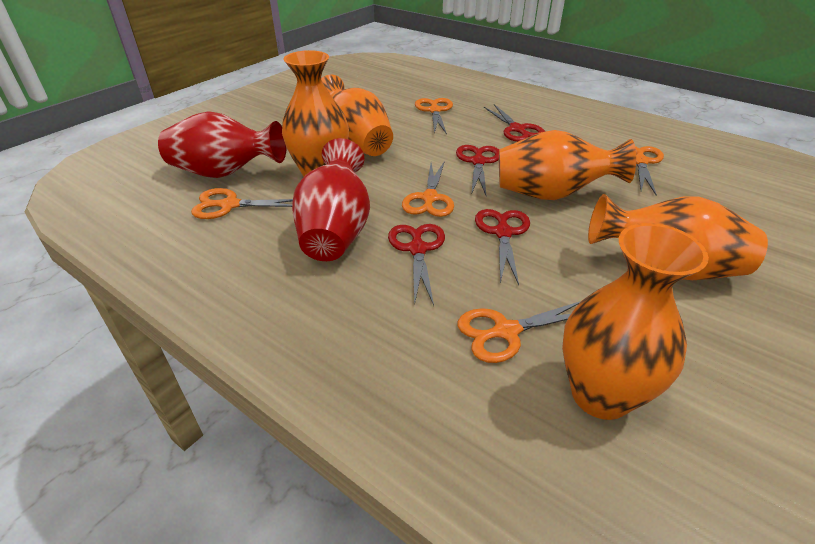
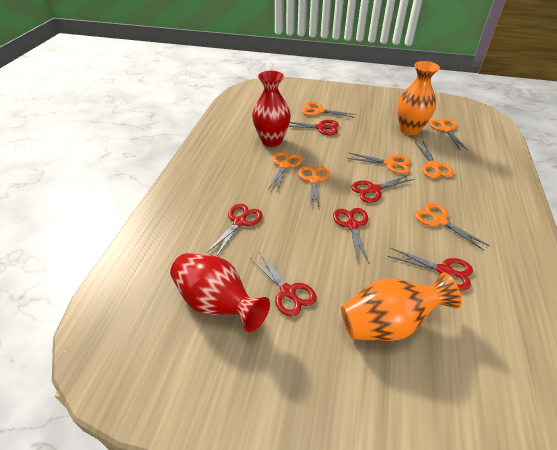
orange scissors: [191,188,293,219] [402,161,454,217] [415,98,453,134] [457,301,581,363] [619,145,664,195] = 5 -> [268,152,302,191] [298,166,330,210] [302,102,356,118] [347,153,411,174] [415,141,454,179] [415,203,490,251] [429,119,469,151] = 7
orange vase: [282,50,349,177] [321,75,393,156] [499,130,636,200] [562,223,709,420] [588,194,768,280] = 5 -> [341,273,462,341] [397,61,440,135] = 2
red scissors: [388,224,445,306] [456,145,499,195] [475,209,530,285] [484,104,545,142] = 4 -> [206,204,263,256] [250,252,316,317] [288,120,339,135] [333,208,369,263] [351,174,415,203] [387,248,473,291] = 6

